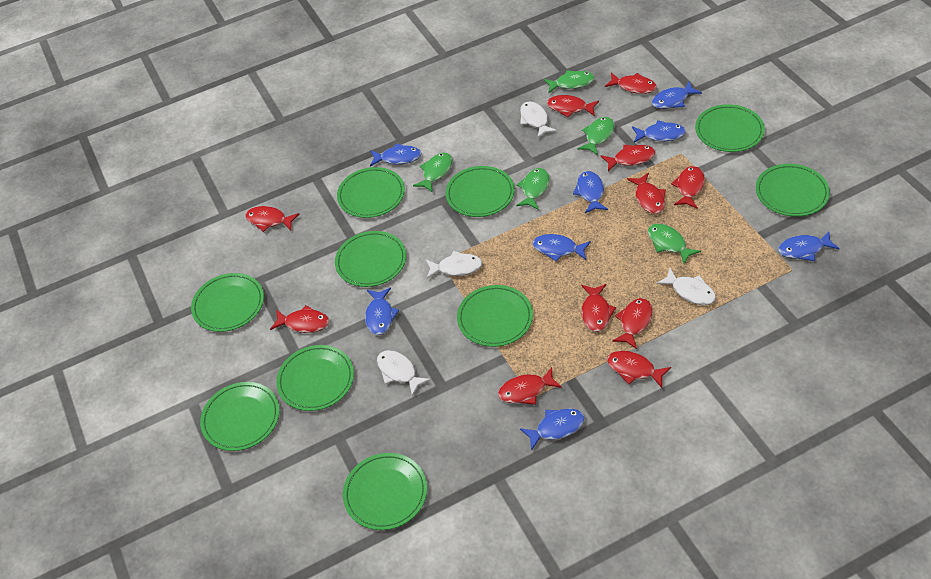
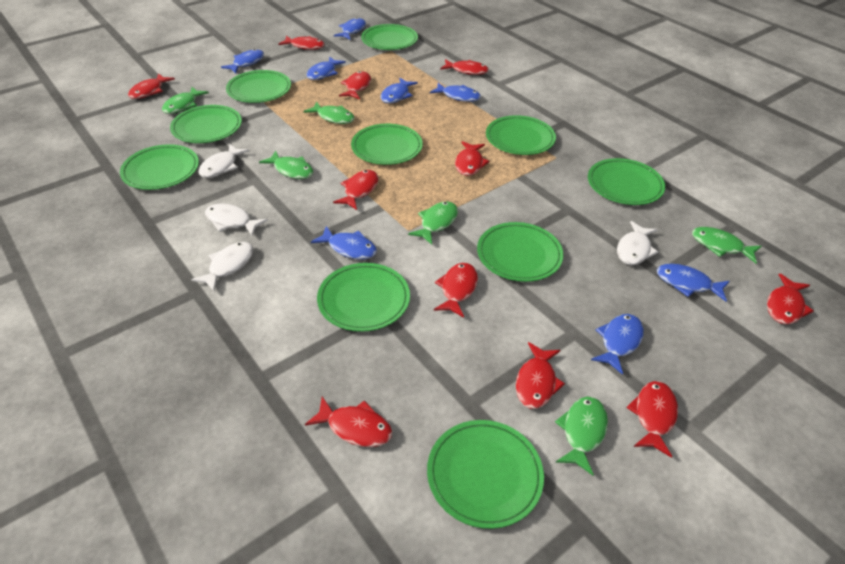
green fish: [413,153,453,193] [516,168,550,210] [544,70,595,94] [577,117,615,155] [648,224,701,264] = 5 -> [162,87,209,114] [259,151,313,179] [303,102,355,124] [408,201,458,244] [555,397,608,475] [692,227,762,263] = 6

